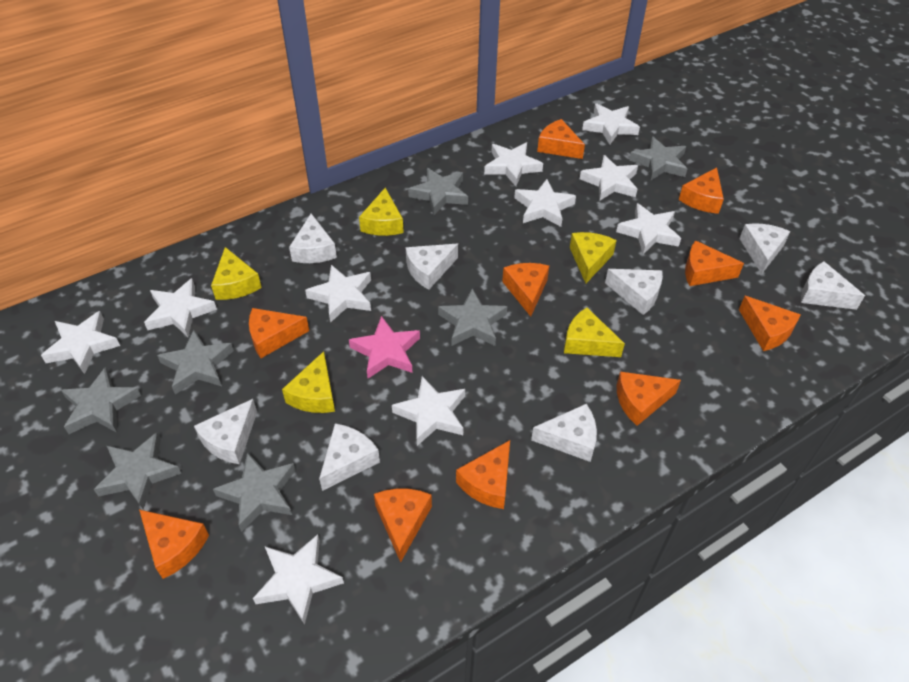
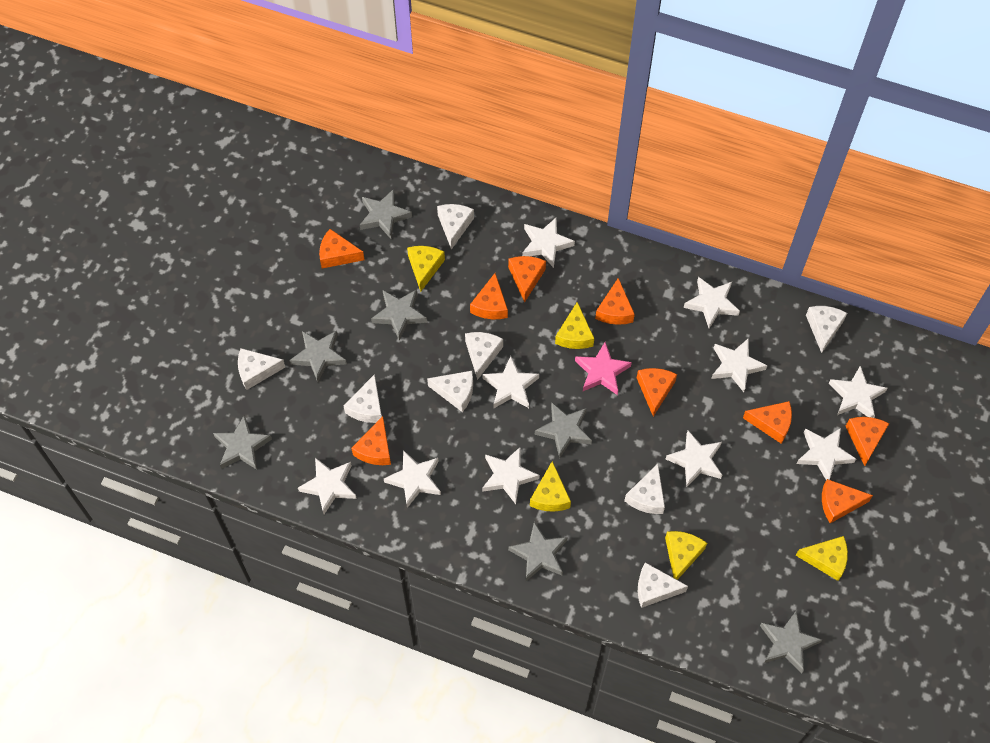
orange cheese: [139,510,209,579] [249,308,309,358] [374,488,432,563] [456,440,510,509] [502,263,549,317] [537,119,585,159] [616,372,681,426] [679,168,724,214] [685,240,744,286] [739,296,801,351] = 10 -> [319,229,364,268] [351,416,391,465] [470,273,508,319] [508,256,546,303] [595,278,635,325] [637,368,677,417] [743,401,792,444] [822,479,873,523] [846,417,889,466] = 9

